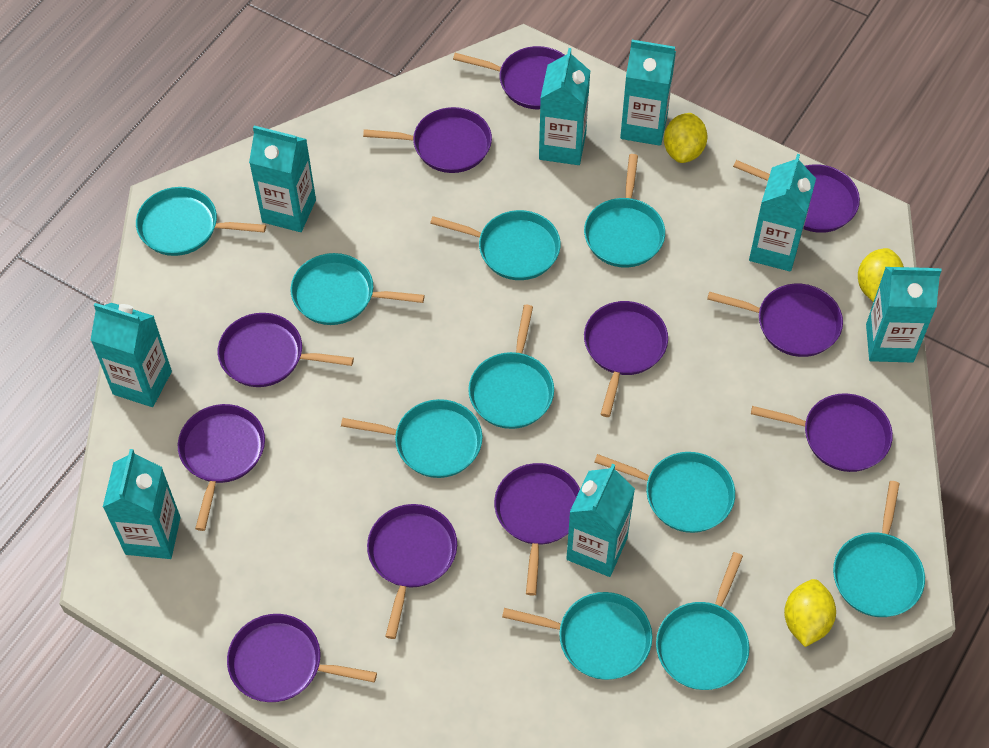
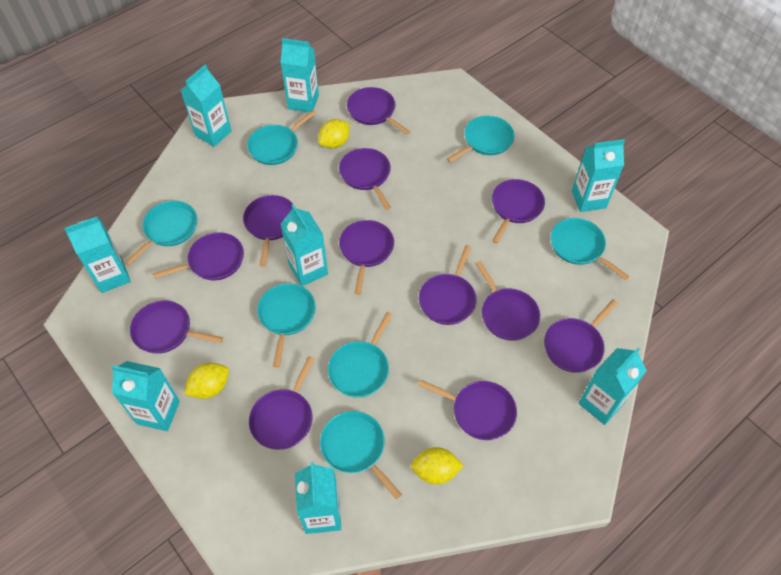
purple pan: [178,404,265,531] [218,313,354,387] [227,614,377,702] [363,107,492,173] [367,504,457,639] [453,46,565,109] [494,463,580,596] [584,301,668,417] [707,284,843,357] [733,160,860,233] [751,393,893,472] = 11 -> [130,301,223,354] [153,232,244,280] [243,195,293,267] [249,356,315,450] [339,148,391,210] [339,220,394,295] [347,87,410,135] [418,380,517,440] [419,245,477,325] [475,261,540,341] [492,179,545,243] [544,299,618,373] = 12
turquoise pan: [136,187,266,256] [291,253,425,325] [341,399,483,478] [430,210,561,280] [468,305,554,429] [502,592,652,680] [584,154,665,268] [594,452,735,533] [656,552,749,690] [833,481,925,617] = 10 -> [124,201,198,266] [247,110,316,165] [257,283,316,368] [320,411,402,499] [328,312,393,398] [447,116,515,162] [550,218,630,280] = 7

